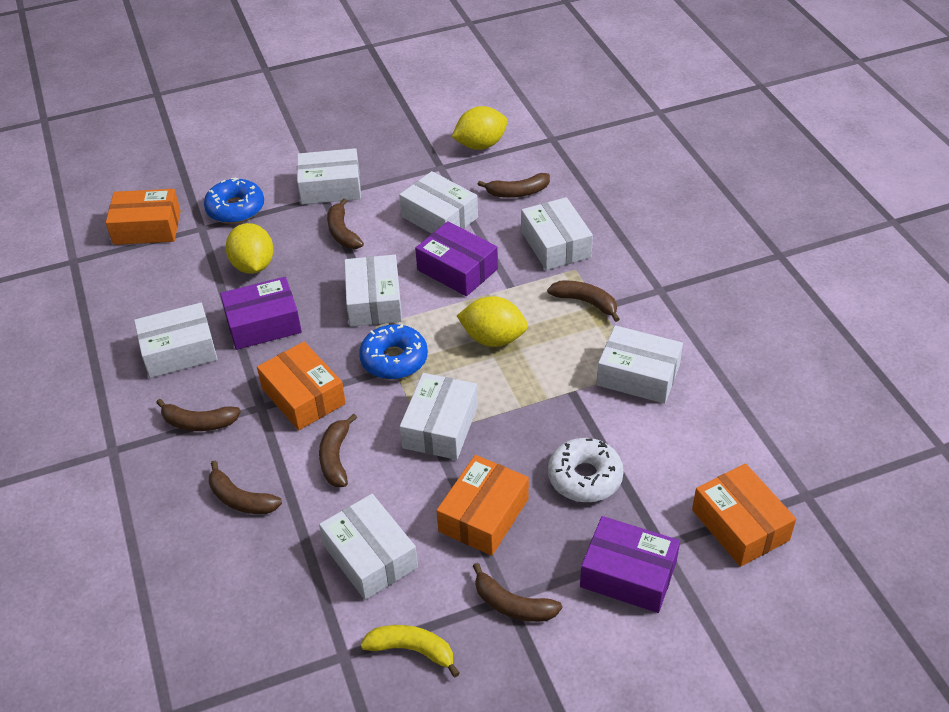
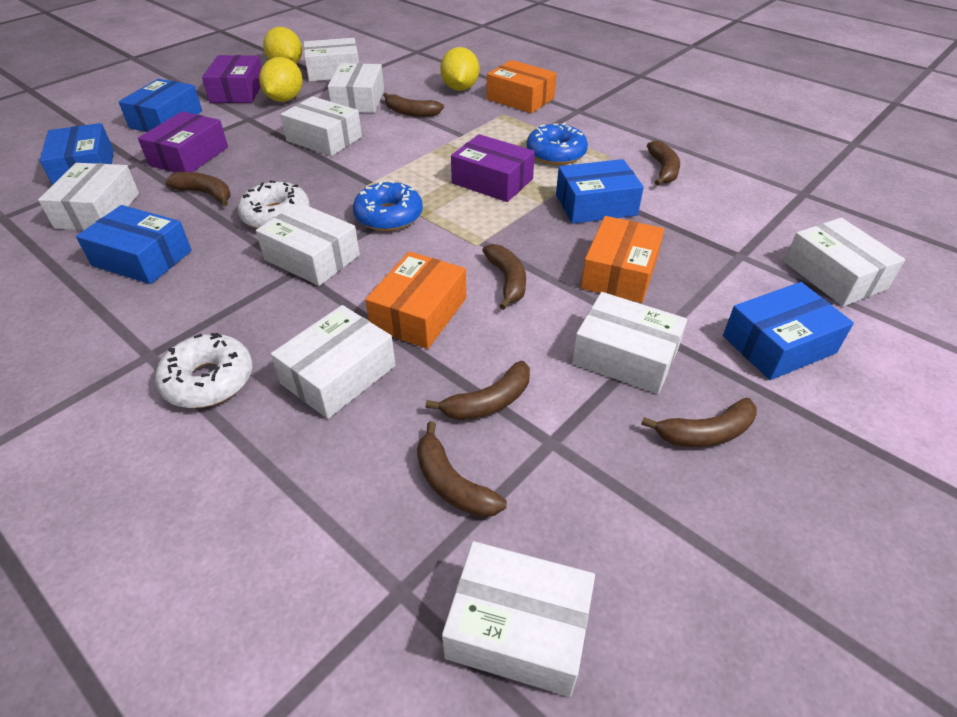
blue box: none = 0 -> [40,123,114,185] [76,205,192,284] [118,79,202,132] [556,159,644,224] [723,282,854,380] = 5
orange box: [106,189,181,245] [257,342,346,430] [436,455,529,556] [692,463,796,567] = 4 -> [365,252,466,349] [487,60,557,113] [581,216,664,303] = 3
white box: [134,303,218,378] [297,148,361,205] [319,494,418,600] [344,255,402,327] [399,171,478,234] [400,373,478,460] [522,197,593,270] [597,325,683,404] = 8 -> [38,163,139,231] [256,202,360,286] [271,305,396,419] [280,96,362,156] [304,38,359,82] [328,63,384,113] [442,541,595,697] [572,292,687,394] [784,218,905,306] = 9
white donut: [548,438,624,502] = 1 -> [155,333,252,408] [238,181,309,229] = 2
yellow banana: [360,625,460,677] = 1 -> none = 0

